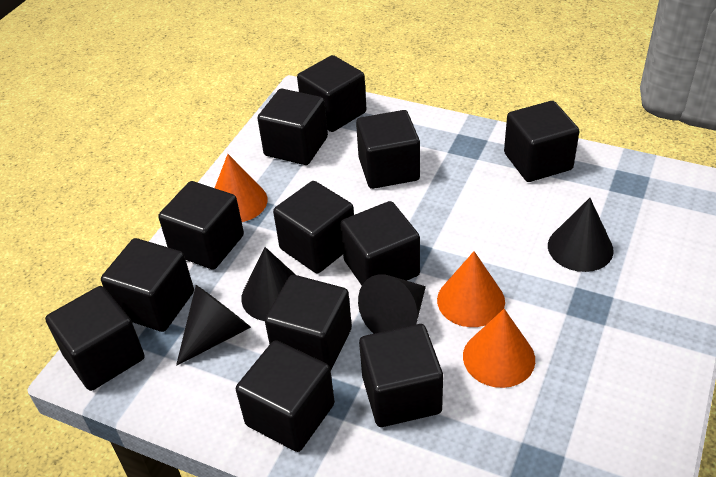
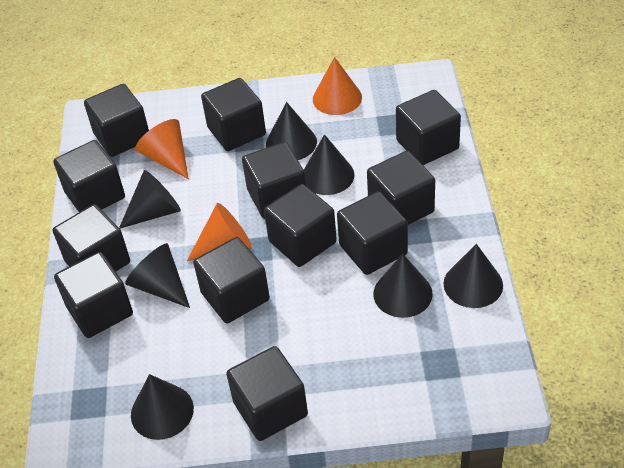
black cone: [176,285,251,366] [241,247,296,321] [358,274,426,334] [548,198,614,272] = 4 -> [119,170,181,229] [125,243,190,308] [131,374,194,440] [266,102,317,160] [304,134,355,195] [373,253,433,318] [444,244,503,308] = 7

